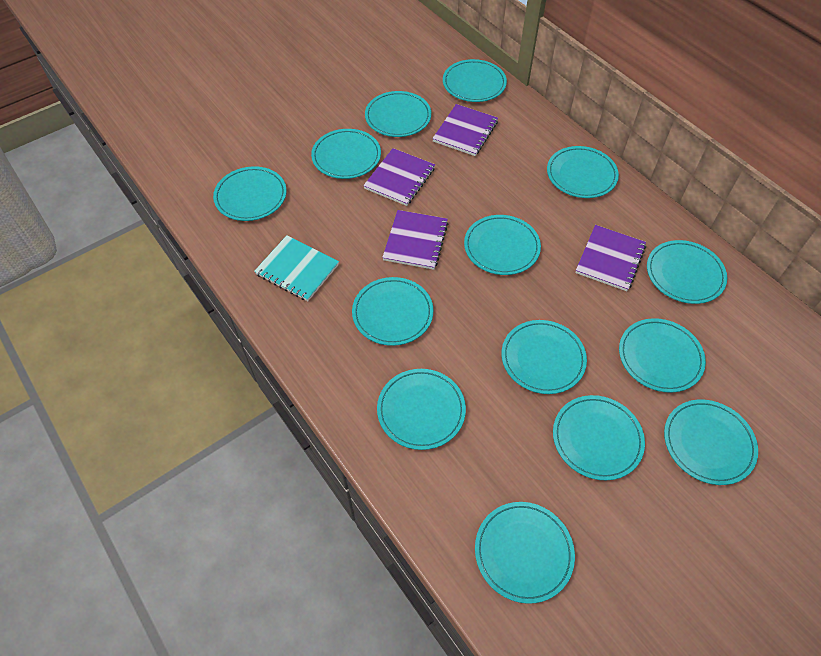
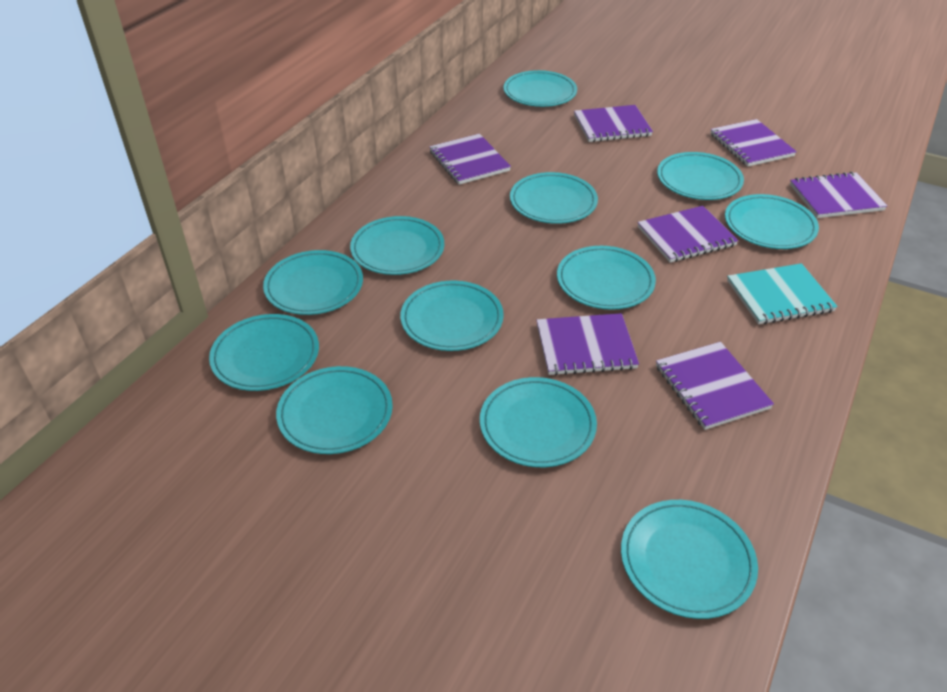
purple notebook: [363,148,435,206] [382,210,448,270] [432,104,498,156] [575,225,646,291] = 4 -> [429,134,511,185] [536,313,639,376] [574,105,653,142] [637,206,738,263] [656,342,774,430] [710,119,797,167] [790,172,887,218] = 7
turquoise plate: [213,166,287,221] [311,129,381,179] [352,277,433,346] [365,91,431,137] [377,369,466,450] [443,59,507,102] [464,215,541,275] [475,502,575,604] [502,320,587,394] [547,146,619,198] [553,395,645,481] [619,318,706,393] [647,240,727,304] [664,399,758,485] = 14 -> [209,314,319,391] [263,250,363,315] [276,366,393,454] [350,216,444,275] [400,281,504,351] [480,377,597,467] [503,70,577,107] [510,172,598,224] [557,246,656,310] [621,500,758,619] [657,152,744,200] [725,194,819,249] = 12

